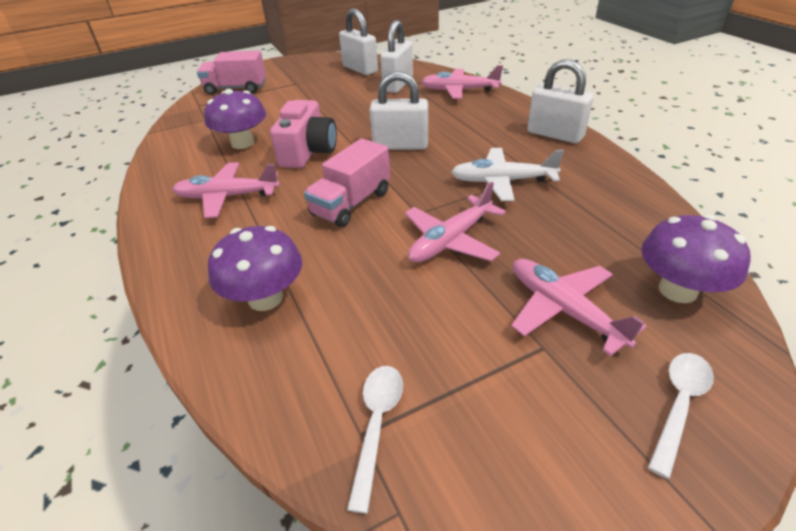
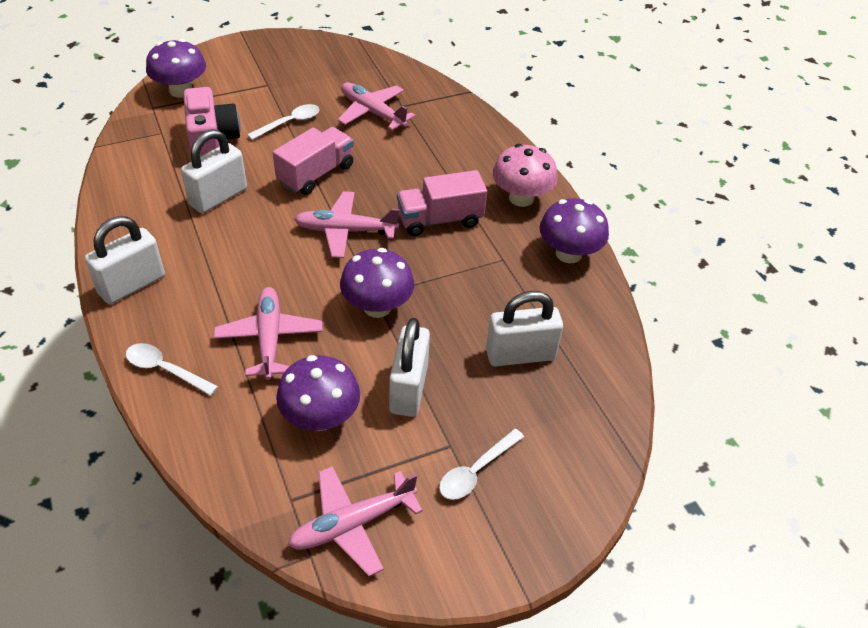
pink mushroom: none = 0 -> [493,144,558,207] = 1
purple mushroom: [204,89,266,149] [208,226,302,311] [641,215,751,303] = 3 -> [146,39,206,98] [276,355,360,431] [340,248,414,318] [540,198,609,263] = 4
white plane: [451,148,564,201] = 1 -> none = 0
white spoon: [347,366,403,514] [648,353,714,479] = 2 -> [126,343,218,396] [247,104,320,140] [439,429,524,500] = 3

